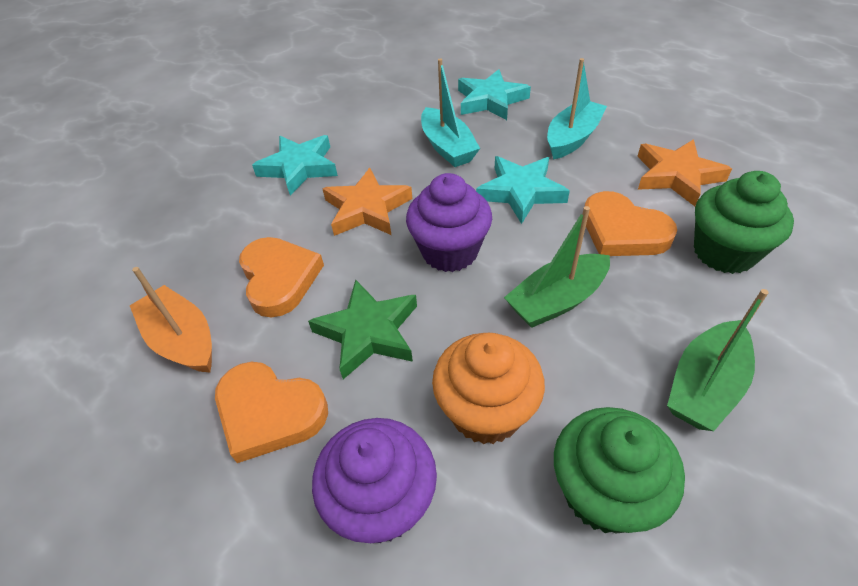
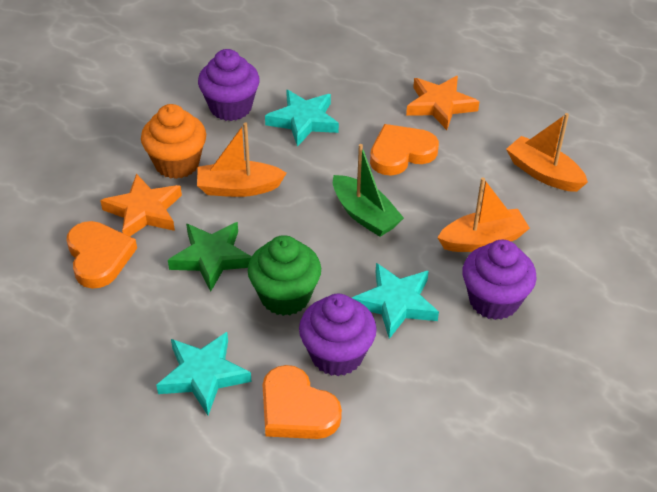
green boat: [504,206,610,328] [667,289,769,431] = 2 -> [333,144,404,237] = 1
green cupcake: [554,407,685,534] [694,171,794,274] = 2 -> [248,235,321,316] = 1
orange boat: [130,267,212,373] = 1 -> [197,122,287,197] [437,177,530,252] [506,113,588,192] = 3
purple cupcake: [312,418,437,543] [406,173,492,272] = 2 -> [198,49,260,121] [299,294,377,376] [462,240,537,320] = 3
turquoise boat: [421,59,480,167] [547,58,607,159] = 2 -> none = 0

